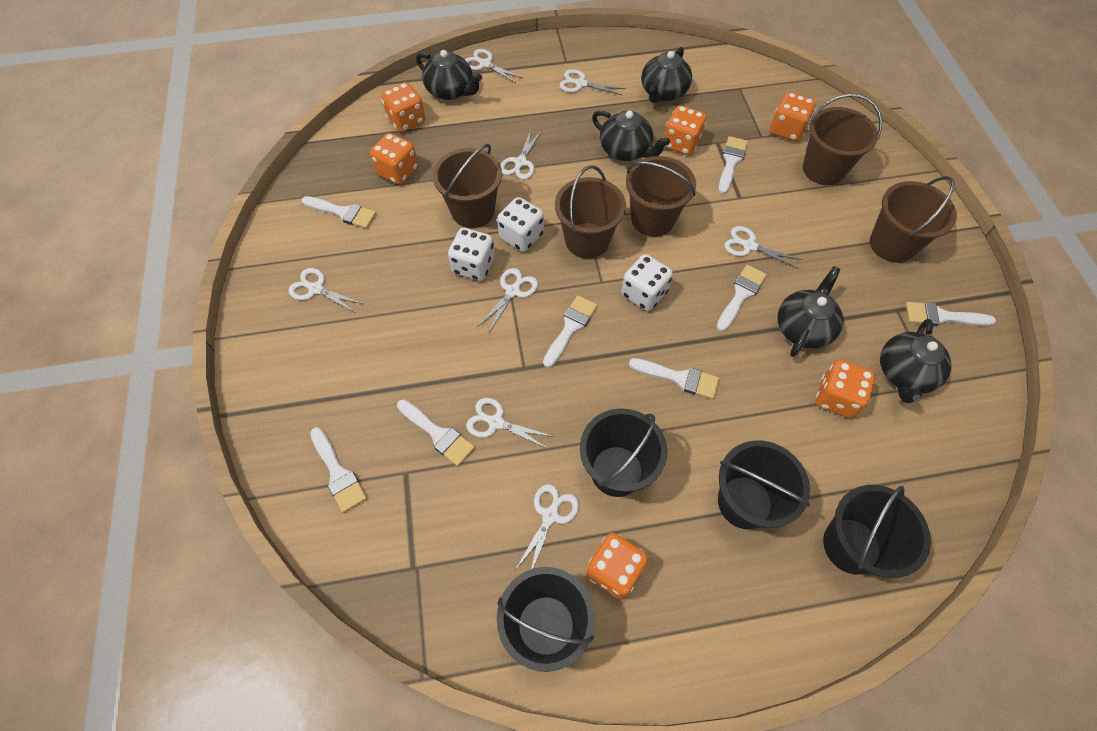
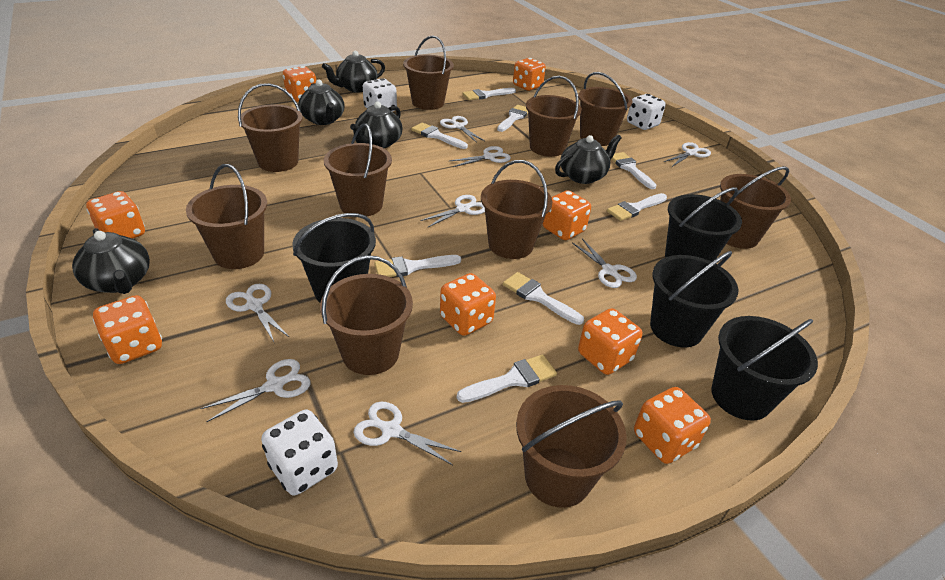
brown bucket: [433,144,502,228] [555,166,626,259] [626,156,696,237] [803,94,882,185] [870,176,957,263] = 5 -> [186,164,267,269] [238,83,303,172] [320,255,413,375] [323,123,392,217] [403,35,454,110] [481,160,552,259] [516,385,626,508] [526,76,582,157] [578,72,632,146] [720,166,791,249] = 10
orange dice: [370,133,418,185] [381,82,425,132] [586,533,648,600] [663,105,707,155] [770,92,816,142] [816,359,876,418] = 6 -> [86,191,145,239] [93,295,162,364] [283,66,316,102] [440,273,496,336] [513,58,546,91] [543,190,591,240] [578,308,642,375] [634,387,711,464] = 8

